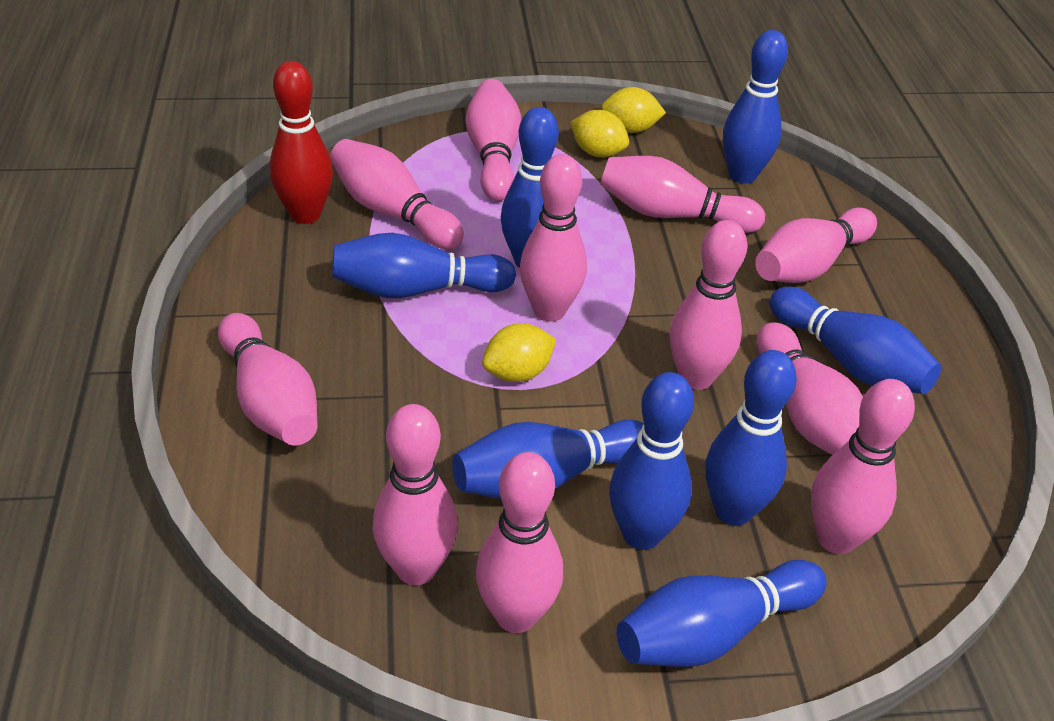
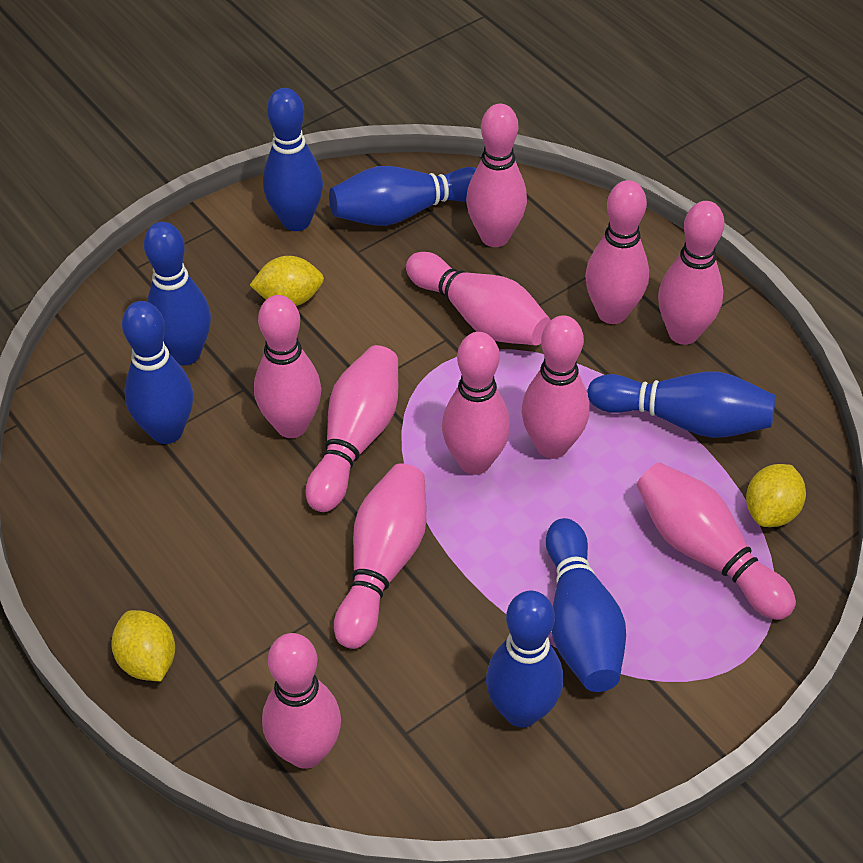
blue bowling pin: [332,233,516,298] [452,419,644,499] [501,107,559,268] [609,372,694,550] [616,560,827,667] [705,350,797,526] [723,30,788,184] [770,287,941,394] = 8 -> [122,301,193,444] [144,222,211,366] [263,88,323,231] [329,166,476,226] [486,591,563,728] [546,518,626,692] [587,371,775,438] = 7
red bowling pin: [270,61,333,224] = 1 -> none = 0

